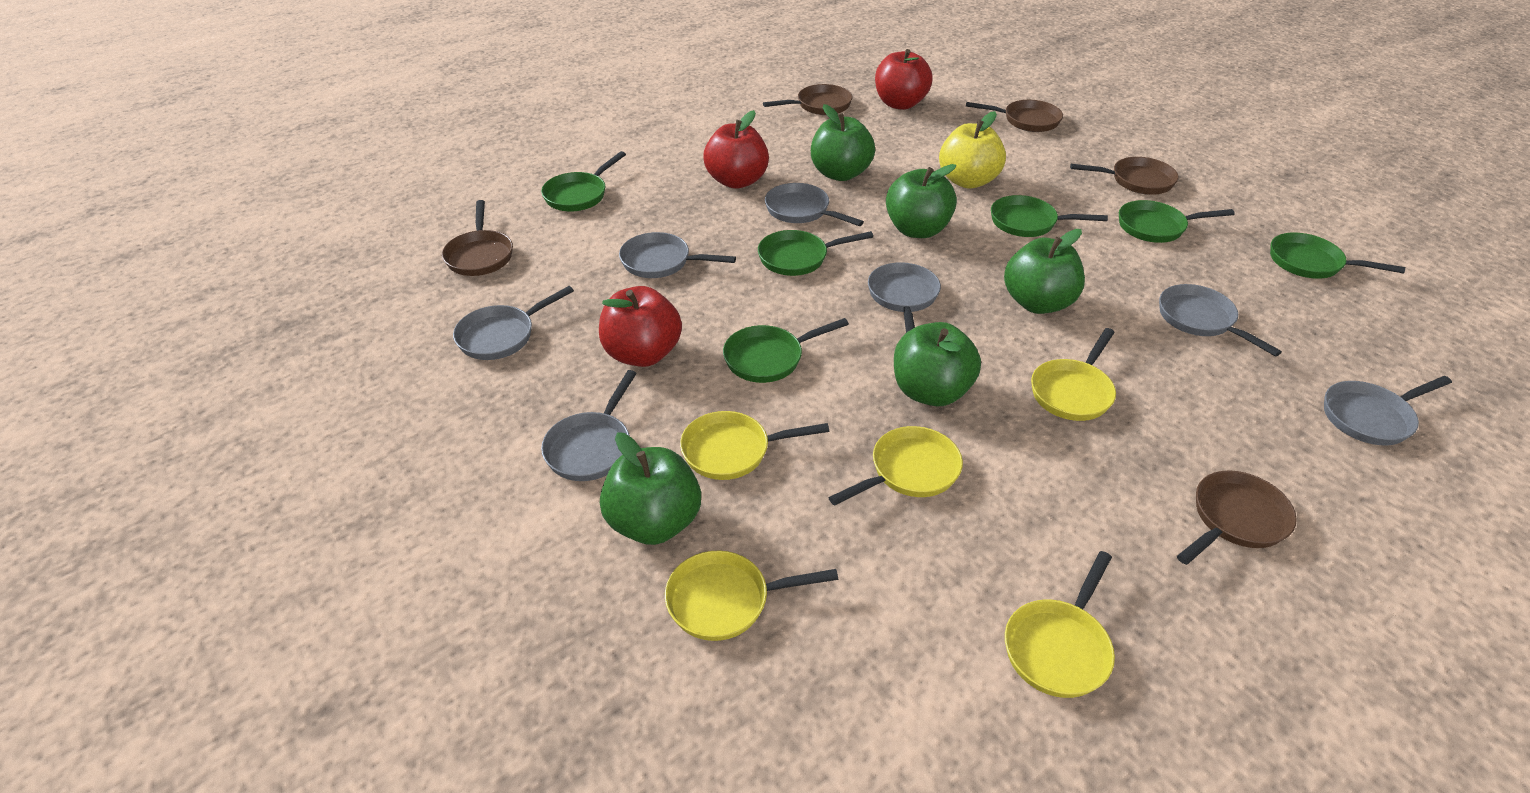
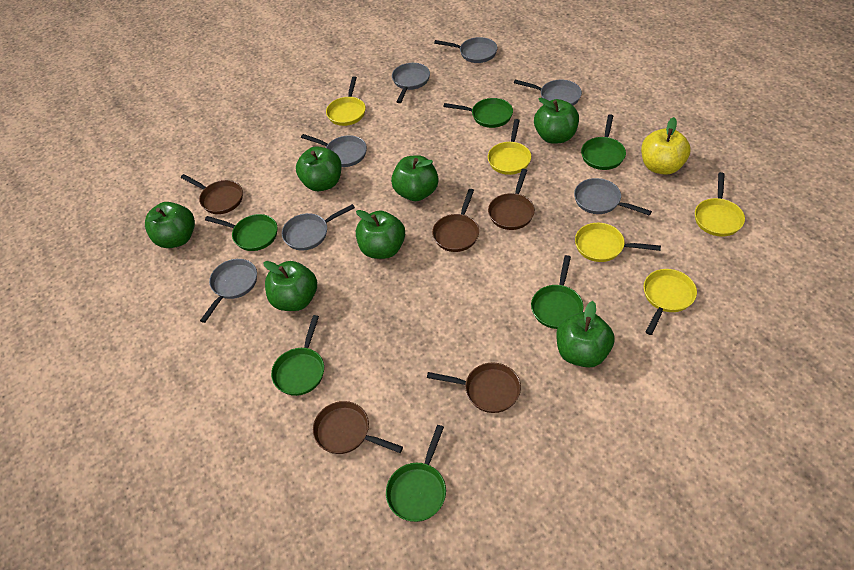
green apple: [600,432,701,545] [811,104,875,181] [886,164,957,238] [894,322,981,406] [1004,229,1085,314] = 5 -> [145,202,195,248] [263,261,317,311] [296,146,342,191] [356,210,405,259] [391,155,439,201] [534,98,579,144] [556,301,615,368] = 7
red apple: [599,286,682,367] [703,110,769,189] [875,49,933,110] = 3 -> none = 0

